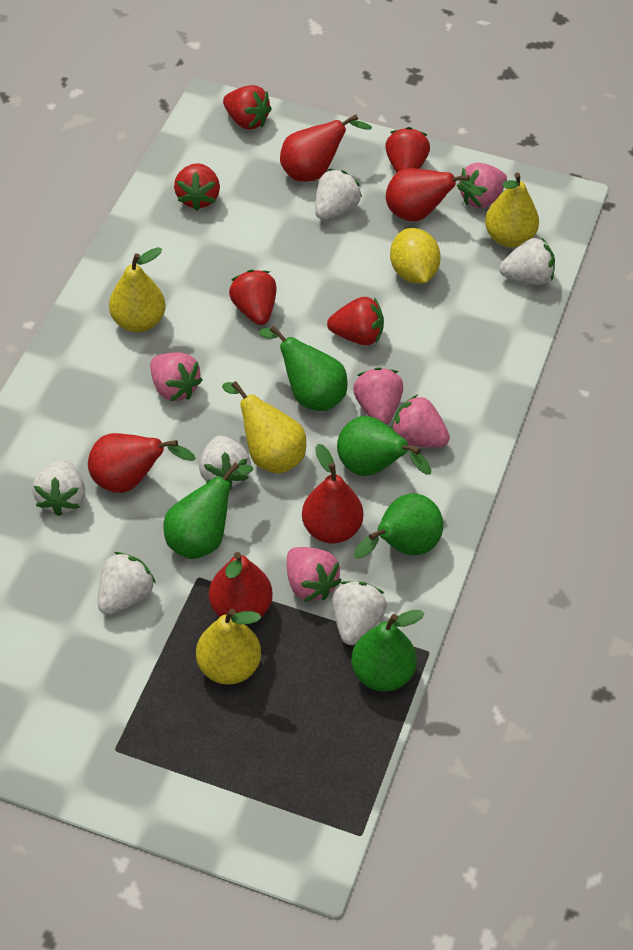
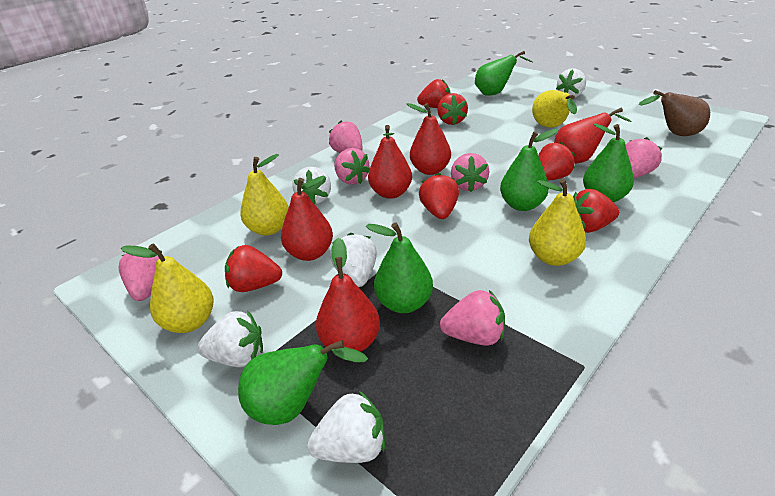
brown pear: none = 0 -> [639,90,710,136] = 1
pink strawberry: [150,352,203,401] [287,547,342,602] [353,367,403,425] [392,394,450,448] [457,163,507,208] = 5 -> [119,246,164,301] [329,121,363,153] [334,148,370,185] [440,290,505,346] [451,153,489,192] [626,137,662,178] = 6
red strawberry: [174,163,220,211] [223,85,272,130] [229,270,276,325] [327,297,384,345] [385,127,430,173] = 5 -> [225,245,282,292] [417,79,451,108] [419,173,459,219] [437,93,468,125] [538,142,575,181] [573,189,619,233] = 6
white strawberry: [32,459,85,516] [98,552,156,615] [199,436,251,489] [315,169,362,220] [332,581,387,645] [499,237,555,285] = 6 -> [197,310,263,367] [292,167,331,204] [307,391,385,463] [330,233,377,287] [556,69,586,97] = 5
yellow lemon: [390,228,441,283] = 1 -> none = 0

